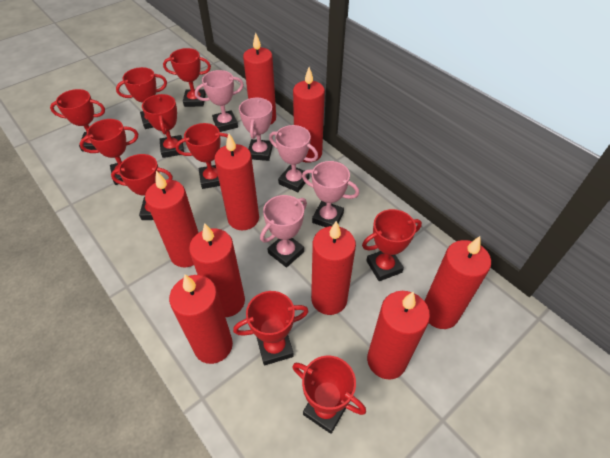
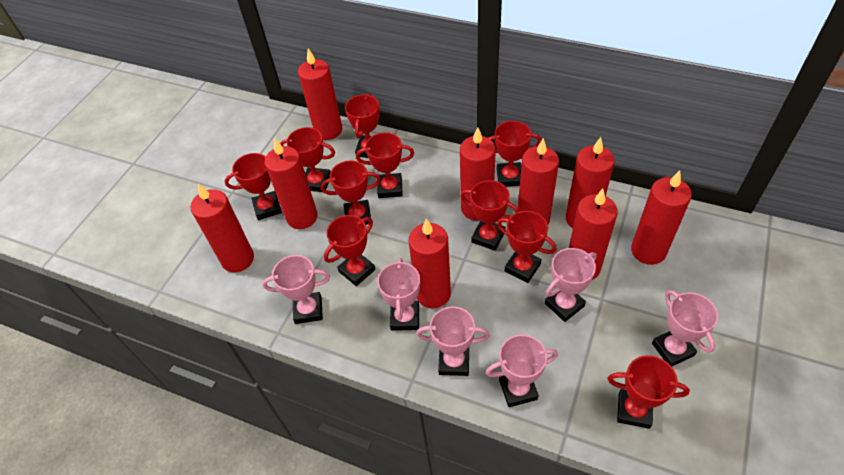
pink trophy: [195,70,244,132] [239,97,273,161] [260,195,307,268] [269,125,318,192] [302,161,359,227] = 5 -> [262,255,330,324] [377,258,420,331] [416,306,490,376] [486,334,558,407] [545,248,597,322] [652,290,718,367] = 6

